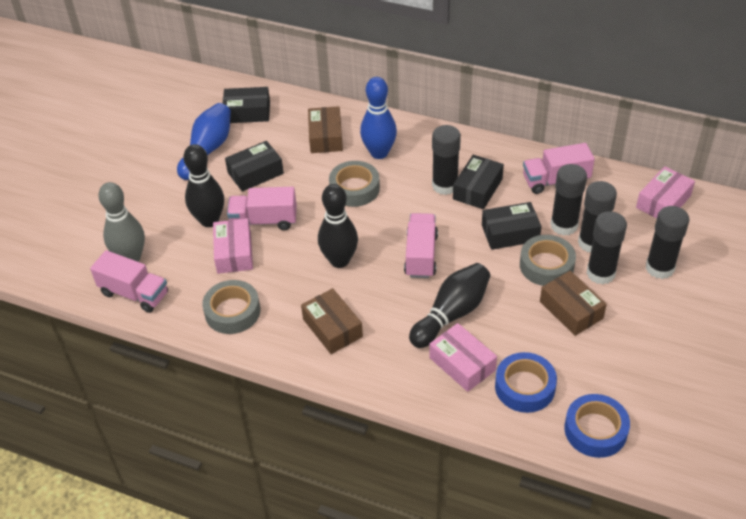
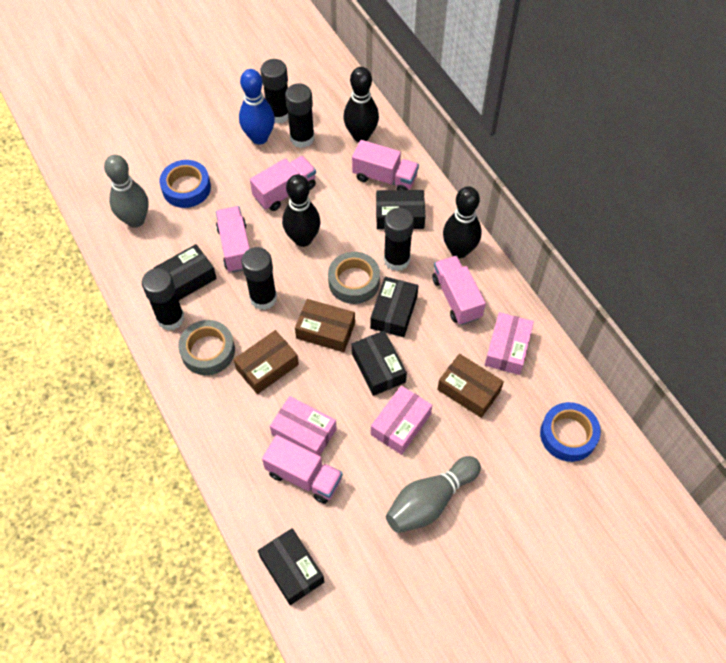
black box: [223,87,270,123] [225,141,284,192] [453,155,504,209] [482,202,542,250] = 4 -> [153,244,217,300] [258,528,324,605] [352,331,407,396] [370,277,418,337] [376,190,425,229] = 5
blue bowling pin: [177,103,231,180] [360,77,397,159] = 2 -> [239,69,275,144] = 1
grey bowling pin: [98,182,145,262] = 1 -> [104,155,149,228] [386,456,481,533] = 2
grey tape: [202,280,260,334] [329,161,380,207] [520,235,576,286] = 3 -> [178,320,235,375] [328,252,380,304] = 2
pink truck: [90,250,168,313] [227,187,297,230] [404,213,438,278] [523,143,595,194] = 4 -> [216,206,250,273] [250,156,316,211] [262,435,343,504] [352,140,419,190] [432,256,486,325] = 5

